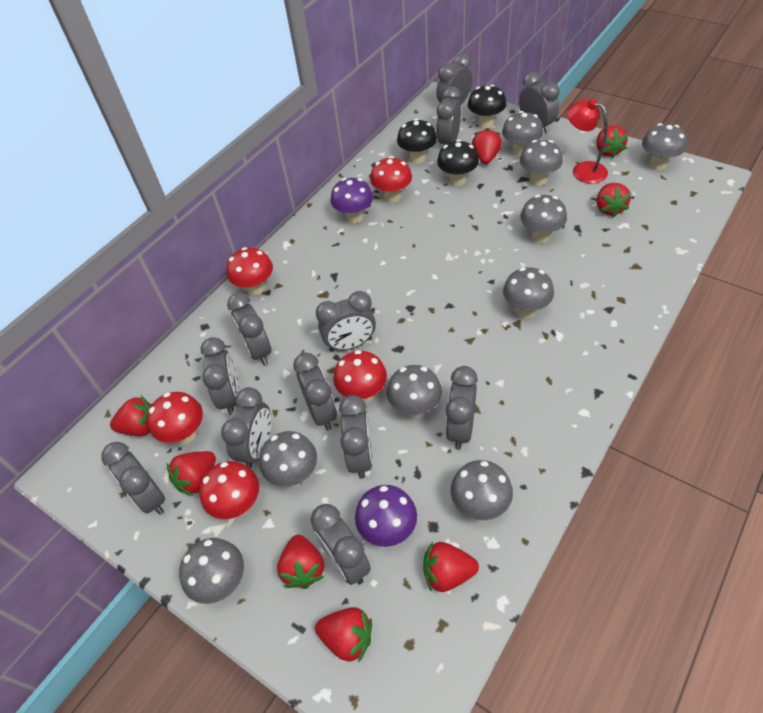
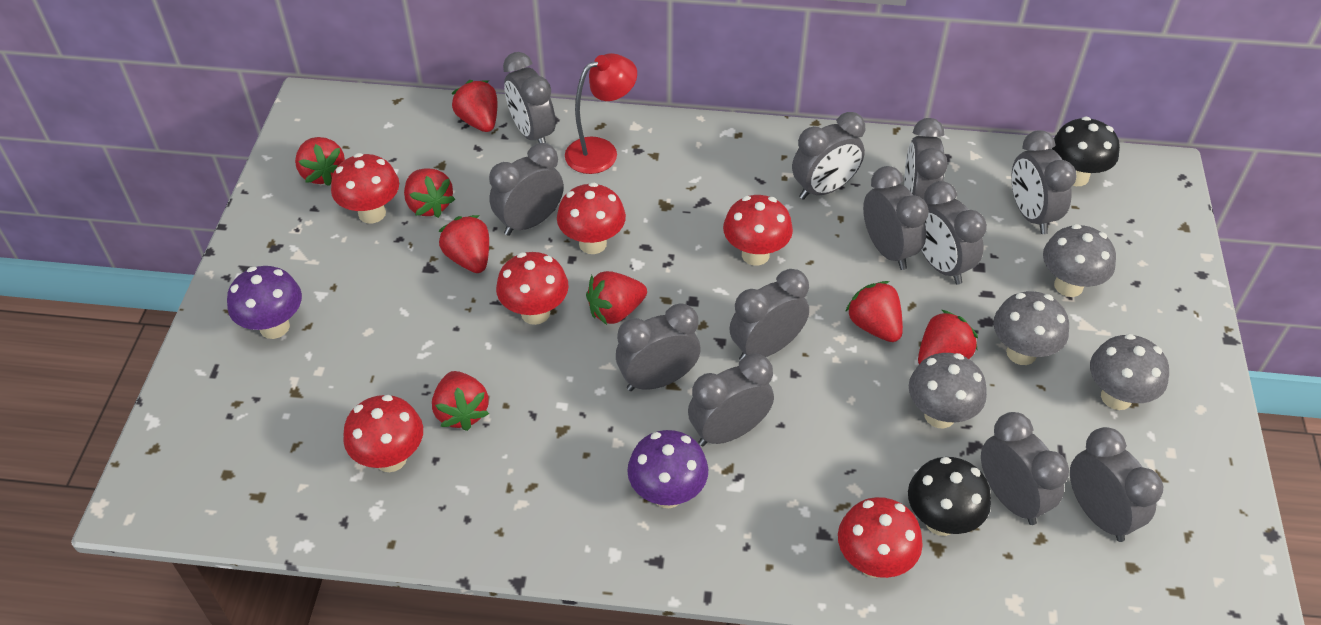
black mushroom: [397,118,437,164] [437,139,479,186] [468,84,506,128] = 3 -> [908,457,991,536] [1052,116,1120,186] = 2
grey mushroom: [179,538,244,604] [259,431,317,487] [387,365,442,418] [451,460,513,520] [502,111,543,157] [503,267,554,318] [520,140,563,186] [520,195,567,243] [642,123,687,170] = 9 -> [909,353,987,428] [993,291,1069,365] [1043,224,1116,297] [1090,334,1169,410] = 4
red mushroom: [147,392,203,444] [199,461,259,519] [226,247,273,296] [333,350,387,403] [370,156,412,203] = 5 -> [331,153,399,223] [343,395,423,472] [496,252,569,325] [557,182,626,254] [723,195,793,266] [838,497,923,578] = 6

